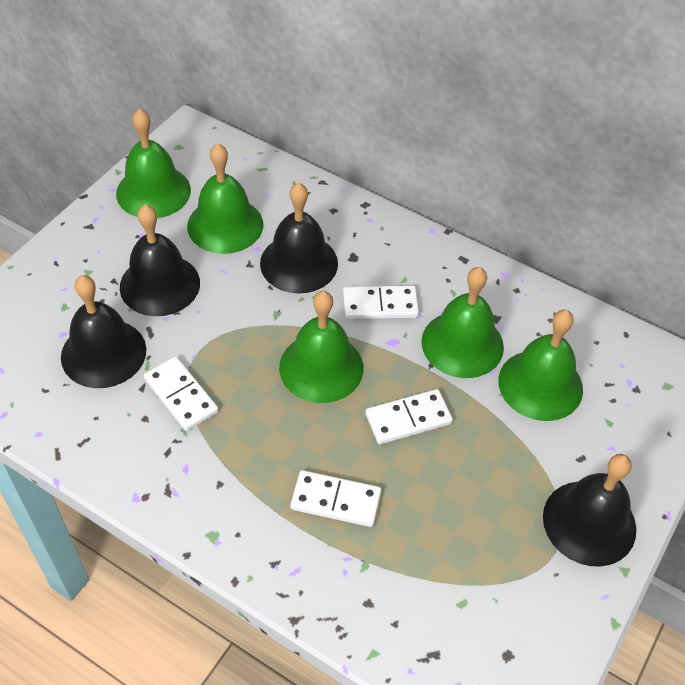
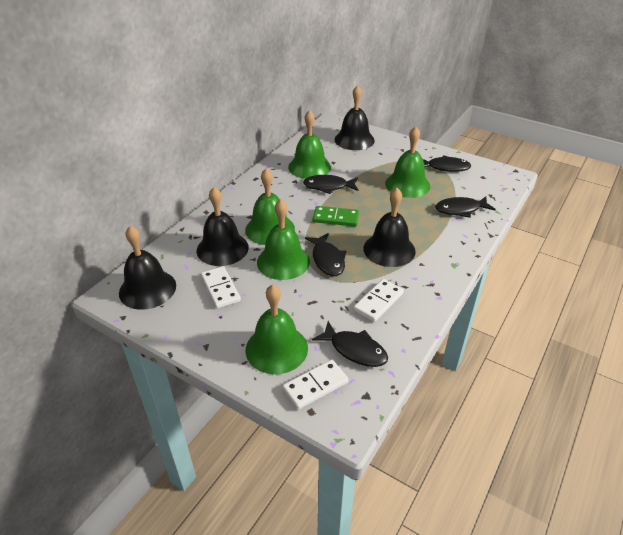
black fish: none = 0 -> [303,175,359,194] [305,233,346,276] [312,321,388,367] [423,155,471,172] [435,196,496,218] = 5
green domino: none = 0 -> [313,206,359,227] = 1
white domino: [144,357,219,431] [290,470,381,527] [343,285,419,320] [365,389,453,444] = 4 -> [201,266,241,309] [282,360,349,410] [353,279,404,322] = 3

